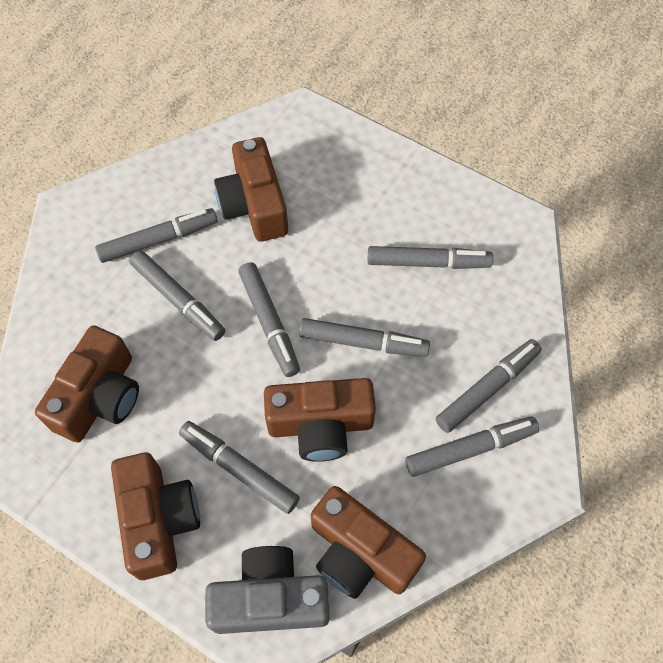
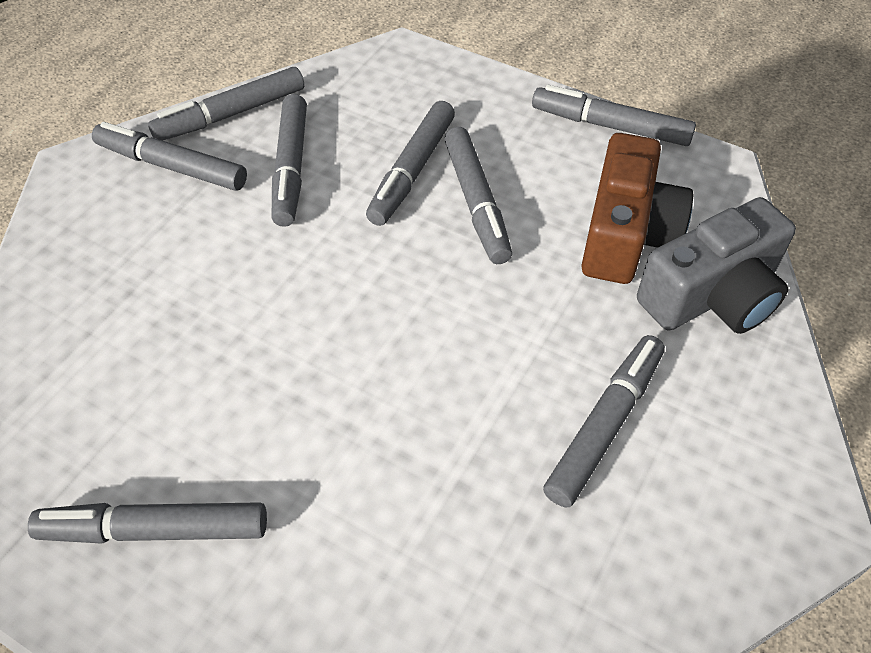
brown camera: [35,325,139,442] [111,453,200,580] [214,137,288,242] [264,378,376,462] [311,486,426,599] = 5 -> [581,133,693,284] = 1

